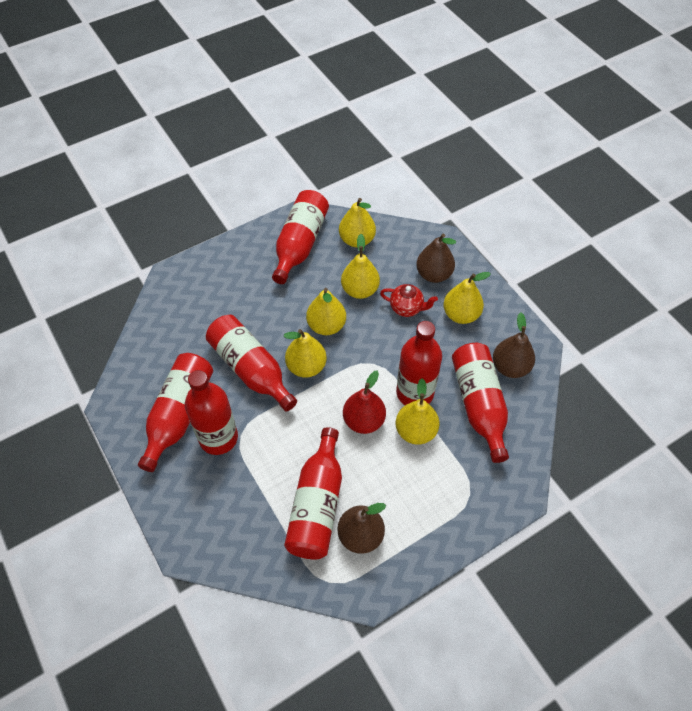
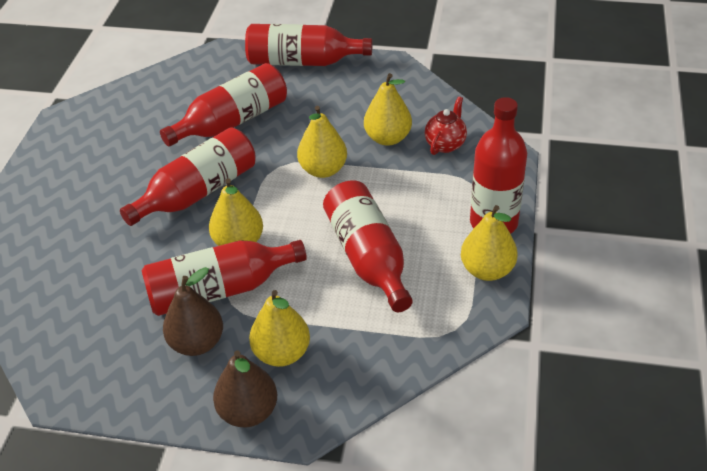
brown pear: [337,503,386,554] [416,234,456,283] [493,312,535,378] = 3 -> [163,267,223,356] [213,350,277,427] = 2
red bottle: [138,353,213,472] [185,370,238,455] [206,315,297,411] [272,190,329,284] [284,427,342,559] [396,321,442,405] [452,343,509,463] = 7 -> [120,127,256,226] [142,240,307,316] [160,63,287,147] [245,24,373,66] [323,180,413,312] [470,97,527,234] = 6
red pear: [343,371,386,434] = 1 -> none = 0
yellow pear: [284,329,327,378] [306,288,346,335] [339,198,376,247] [341,234,380,299] [396,378,440,445] [443,272,491,324] = 6 -> [209,178,263,246] [249,290,310,367] [297,106,347,178] [364,73,412,146] [461,205,518,281] = 5

